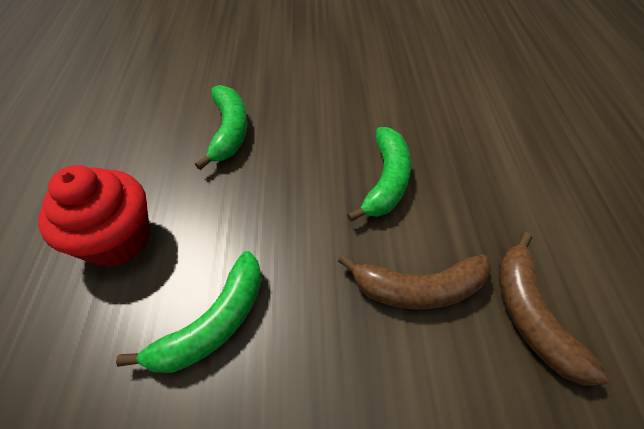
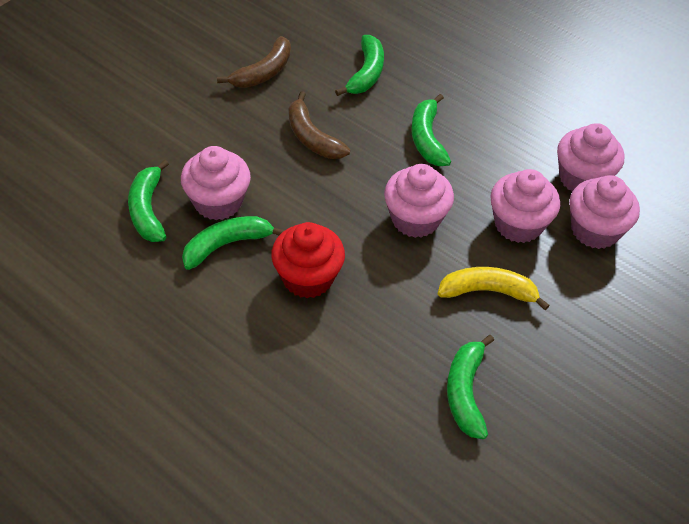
green banana: [116,251,262,373] [195,85,247,170] [347,127,411,222] = 3 -> [128,160,169,242] [182,216,285,270] [335,35,384,96] [411,94,451,166] [447,335,494,439] = 5
pink cupcake: none = 0 -> [181,146,251,220] [384,164,454,238] [490,169,560,243] [557,123,624,192] [569,175,640,249] = 5
yellow banana: none = 0 -> [438,267,550,310] = 1

